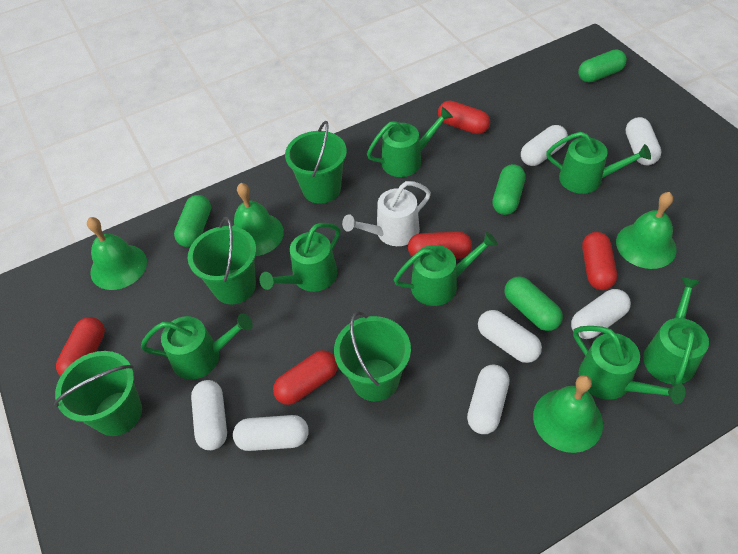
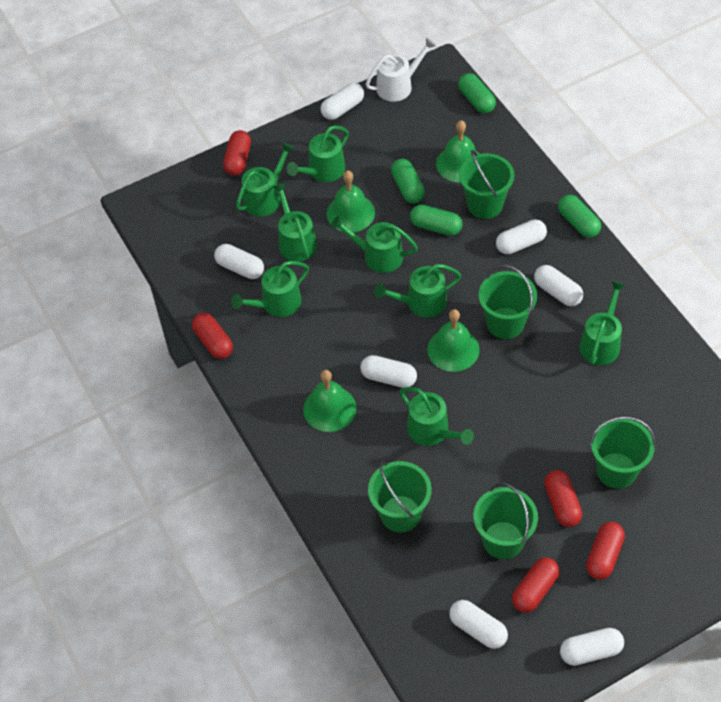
green bucket: [54,351,142,436] [188,217,256,304] [285,121,347,204] [334,312,411,401] = 4 -> [368,461,432,533] [459,150,515,219] [473,483,538,559] [478,265,537,339] [590,416,656,489] = 5
green watering can: [141,313,253,380] [259,223,340,292] [367,107,453,177] [394,232,498,306] [546,132,651,194] [573,326,685,404] [643,277,709,386] = 7 -> [231,261,309,317] [236,142,295,217] [273,182,317,262] [287,125,349,182] [331,216,418,273] [375,264,461,317] [399,387,474,446] [579,281,625,365] = 8

